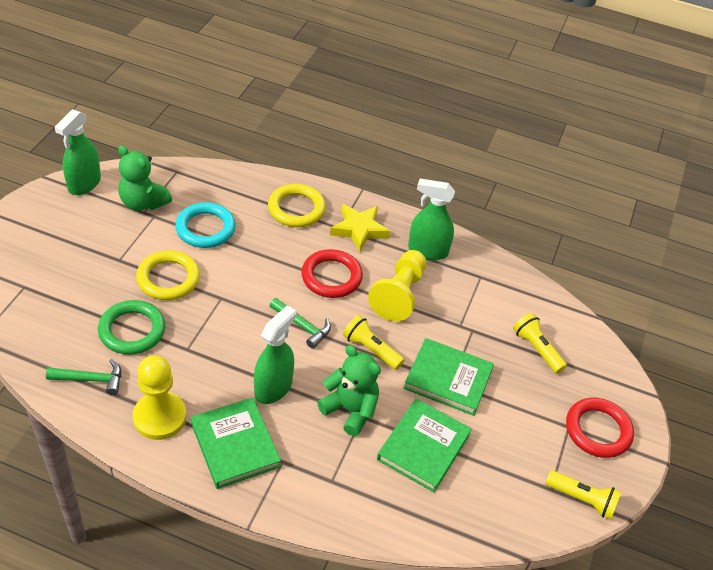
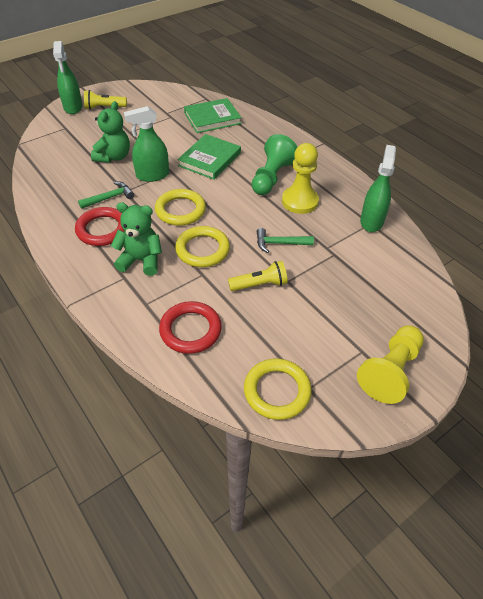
green book: [191,397,281,489] [377,399,472,492] [404,338,494,416] = 3 -> [178,134,241,180] [184,98,241,133] = 2
green pawn: none = 0 -> [252,134,297,195] = 1
green ring: [98,300,166,355] = 1 -> none = 0
turquoise ring: [175,202,236,248] = 1 -> none = 0
yellow flashlight: [343,315,404,370] [513,313,567,373] [545,470,621,520] = 3 -> [84,90,127,110] [228,261,288,291] = 2
yellow ring: [136,250,200,300] [268,184,326,227] = 2 -> [155,189,206,226] [175,226,230,267] [244,359,312,420] = 3
yellow star: [330,204,390,252] = 1 -> none = 0

